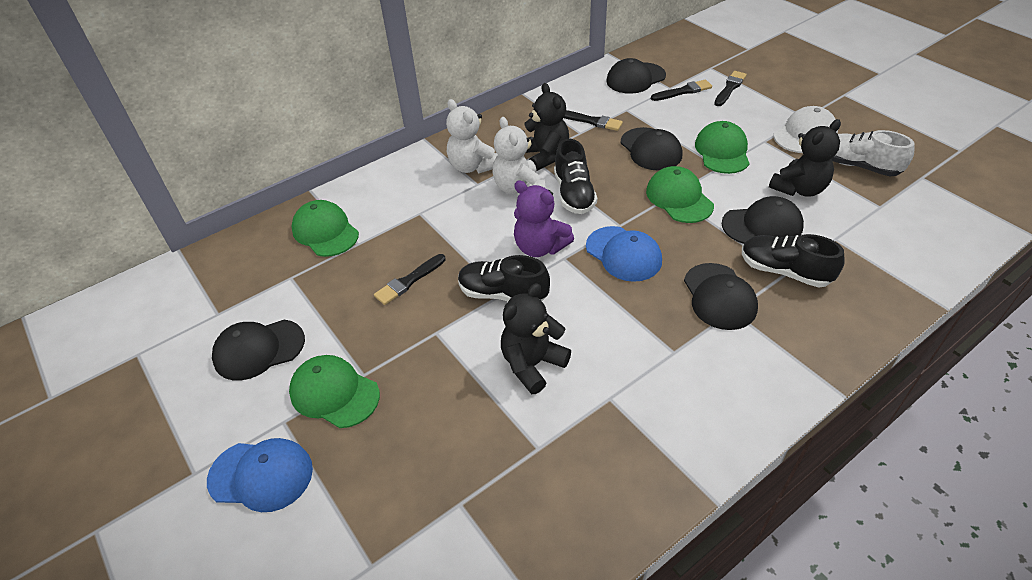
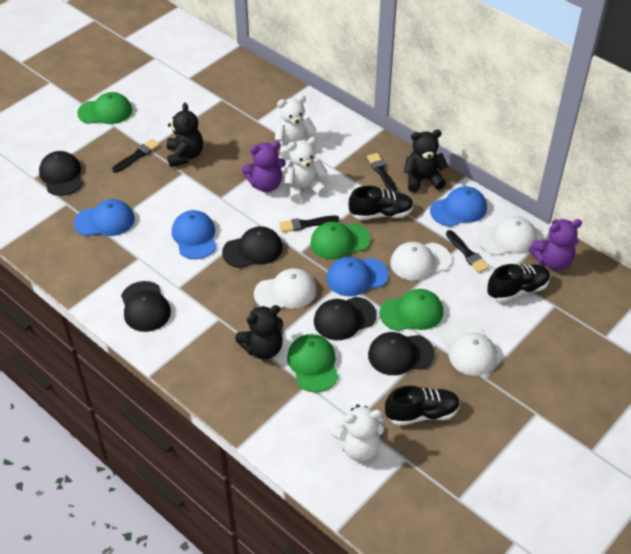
blue cap: [207,438,313,512] [586,226,662,282] = 2 -> [74,199,135,236] [172,210,217,259] [327,257,389,296] [430,186,487,227] = 4
purple teddy bear: [514,180,574,257] = 1 -> [242,142,286,192] [529,219,582,270] = 2
white cap: [774,106,838,153] = 1 -> [254,268,317,309] [390,242,451,281] [442,322,497,376] [477,216,537,256] = 4
white shoe: [831,130,915,176] = 1 -> none = 0
white teddy bear: [446,99,498,173] [492,117,546,194] = 2 -> [275,95,317,159] [285,137,328,203] [331,405,386,461] = 3

